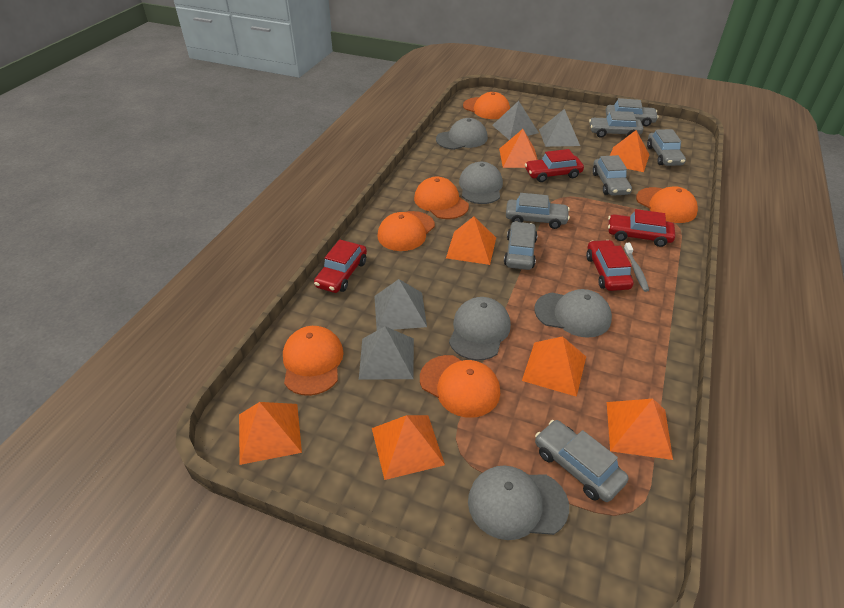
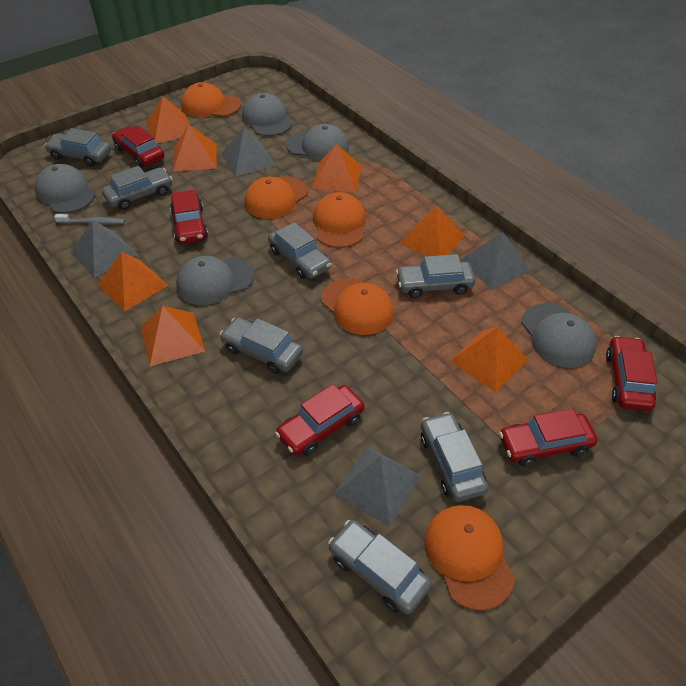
orange cap: [283,326,344,396] [378,211,435,251] [414,177,469,219] [420,355,500,418] [463,92,510,119] [636,186,698,223] = 6 -> [181,82,241,117] [244,176,308,219] [313,192,366,248] [321,278,394,335] [424,505,515,611] = 5
red car: [314,239,367,293] [525,149,584,182] [586,240,633,291] [608,209,675,247] = 4 -> [112,126,165,168] [170,190,208,244] [275,384,365,456] [499,409,597,467] [606,336,657,411] = 5

